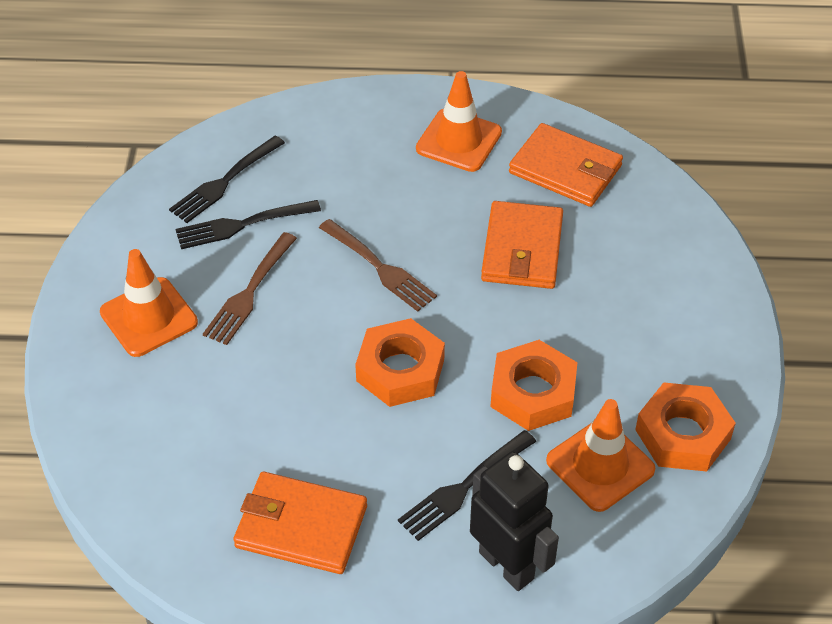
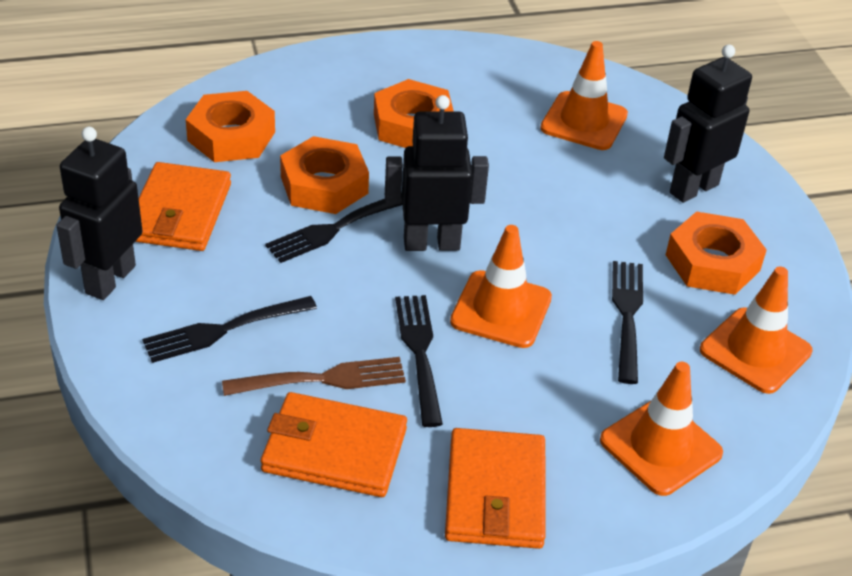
black fork: [169,136,285,223] [176,200,321,249] [398,430,536,541] = 3 -> [142,296,317,363] [265,193,402,263] [395,295,443,427] [612,261,643,384] = 4
black robot: [470,451,559,591] = 1 -> [56,127,142,300] [385,95,489,251] [664,45,752,203] = 3
brown fork: [203,232,297,345] [319,219,437,312] = 2 -> [222,357,406,396] = 1
orange nut: [355,318,445,407] [490,340,577,431] [635,382,736,472] = 3 -> [186,91,275,162] [280,136,369,214] [374,79,454,148] [666,211,767,295] = 4
orange traffic cone: [100,249,198,357] [416,71,502,172] [546,399,656,512] = 3 -> [450,225,552,348] [540,41,628,150] [600,362,723,496] [700,267,813,394] = 4

